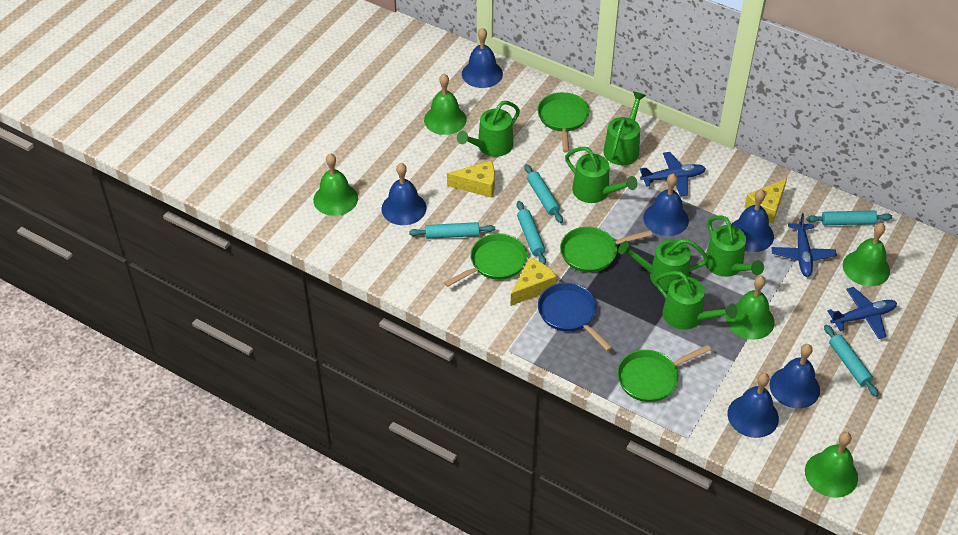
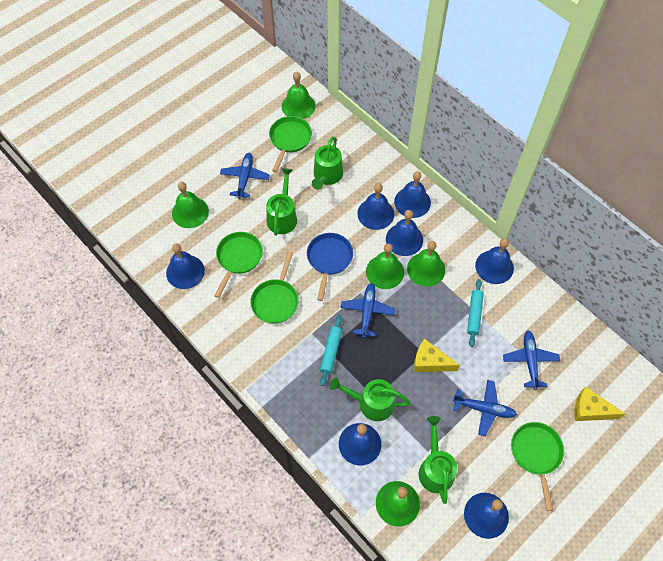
blue bell: [382,163,426,225] [462,28,503,88] [643,174,689,236] [727,373,779,438] [731,189,774,252] [769,344,820,408] = 6 -> [166,243,205,289] [339,423,381,466] [357,183,394,230] [386,210,423,256] [394,171,431,218] [464,493,509,539] [475,238,514,284] = 7
blue plane: [640,152,706,197] [771,213,837,277] [827,287,897,339] = 3 -> [220,153,270,199] [341,283,395,338] [453,380,517,436] [503,331,560,390] = 4
green watering can: [457,101,520,157] [565,147,637,203] [603,92,646,165] [618,239,708,291] [655,271,738,330] [705,215,764,277] = 6 -> [266,168,297,236] [312,137,343,190] [330,378,411,421] [419,416,457,504] = 4
turquoise rolling pin: [409,222,495,239] [517,201,546,265] [525,164,563,223] [806,210,892,225] [824,325,879,397] = 5 -> [320,315,342,386] [467,279,484,347] = 2
yellow cheese: [447,161,495,198] [511,257,557,306] [744,178,787,224] = 3 -> [414,339,460,372] [574,387,625,421] = 2

